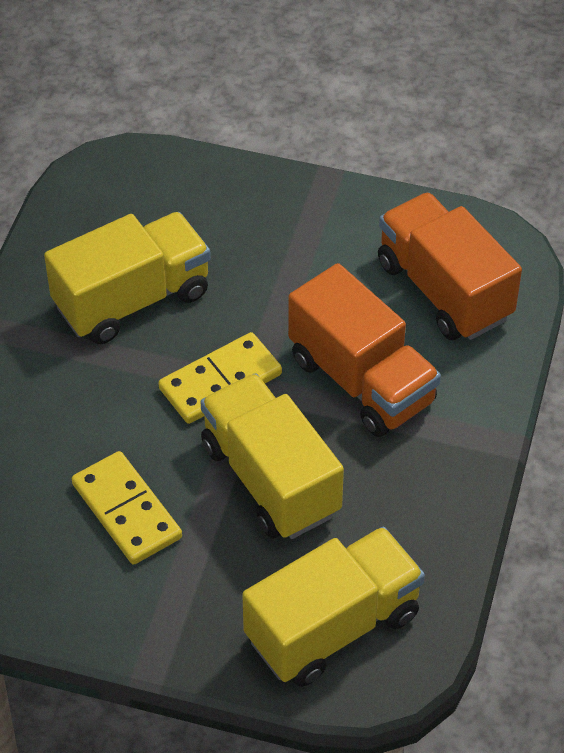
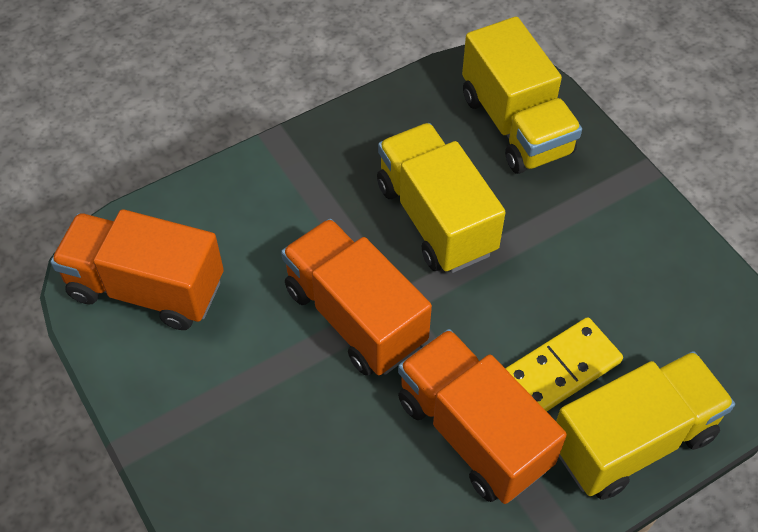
orange truck: [288,263,441,437] [378,192,522,340] = 2 -> [50,209,224,330] [281,219,432,376] [398,329,567,504] = 3
yellow domino: [72,451,182,565] [158,332,282,424] = 2 -> [505,317,623,412] = 1

